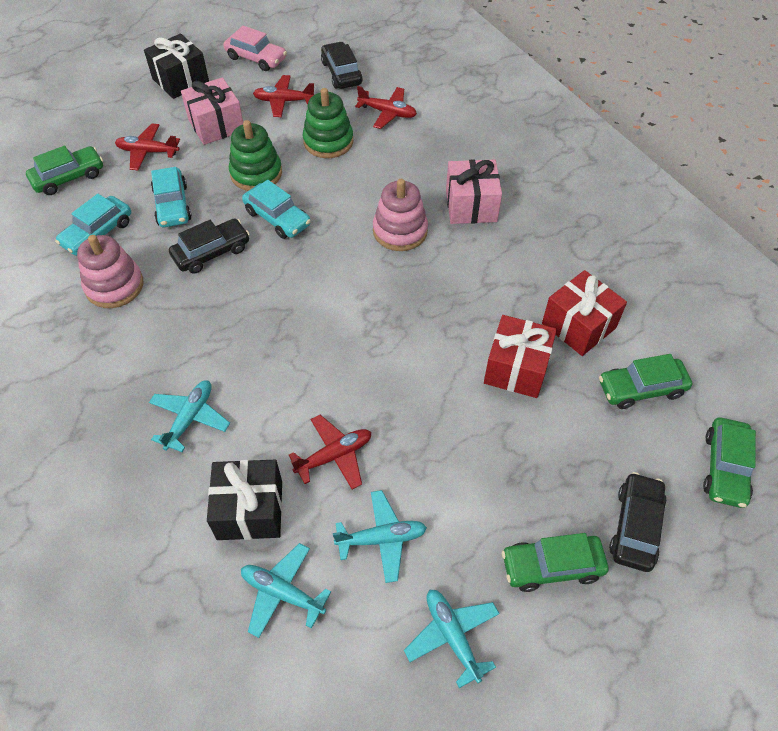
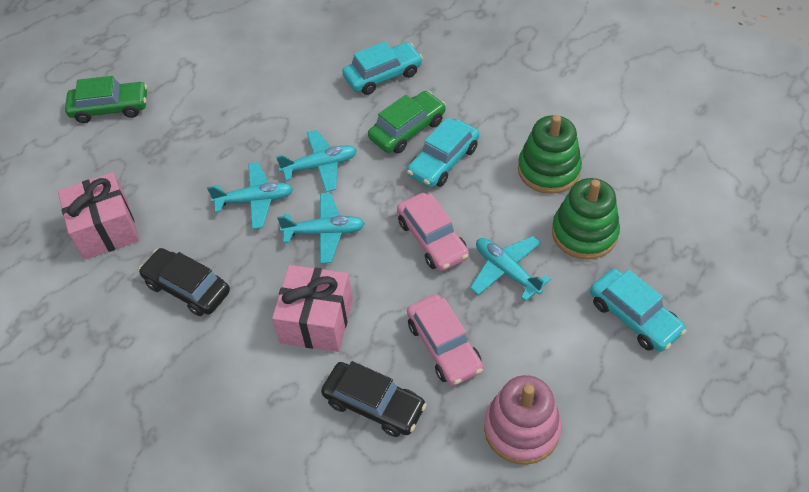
black car: [169,219,250,273] [321,42,363,89] [609,472,667,572] = 3 -> [139,248,230,316] [321,361,427,437] = 2
black gift: [144,34,209,99] [207,460,282,540] = 2 -> none = 0
green car: [26,146,103,195] [502,533,609,592] [599,354,692,409] [703,418,756,508] = 4 -> [65,76,147,123] [368,91,446,154] = 2
pink car: [223,26,287,71] = 1 -> [397,193,469,271] [407,294,483,386] = 2
pink stacking toy: [77,235,144,308] [373,179,428,251] = 2 -> [484,375,561,465] = 1
red gift: [484,315,557,398] [542,270,627,356] = 2 -> none = 0
red plane: [115,123,180,170] [253,75,315,117] [289,415,371,490] [355,86,417,129] = 4 -> none = 0

